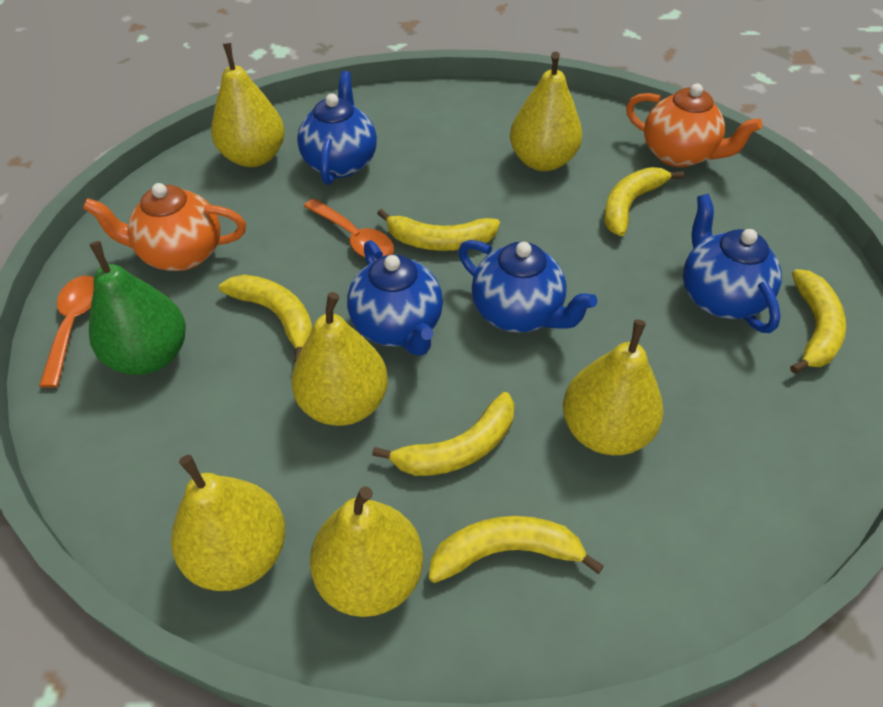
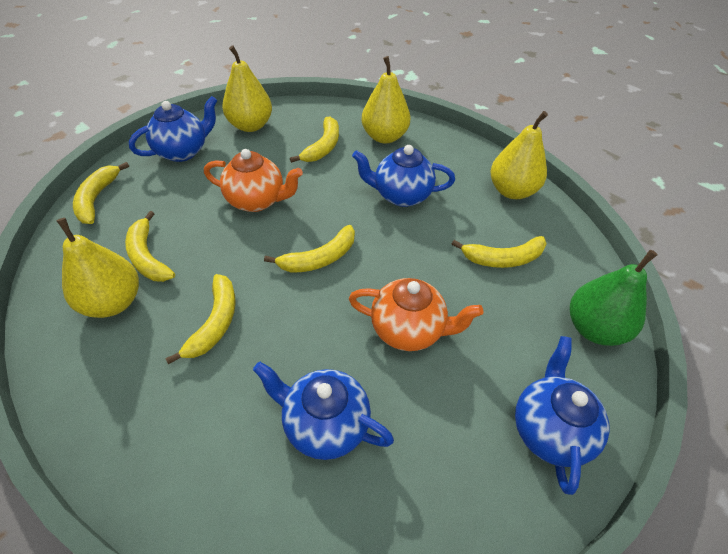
orange spoon: [39,276,94,388] [304,198,394,261] = 2 -> none = 0
yellow pear: [171,455,285,591] [211,43,285,167] [292,292,388,426] [310,486,423,617] [510,52,582,171] [563,319,663,455] = 6 -> [57,218,139,318] [222,46,272,132] [361,56,411,144] [491,111,548,199] = 4

